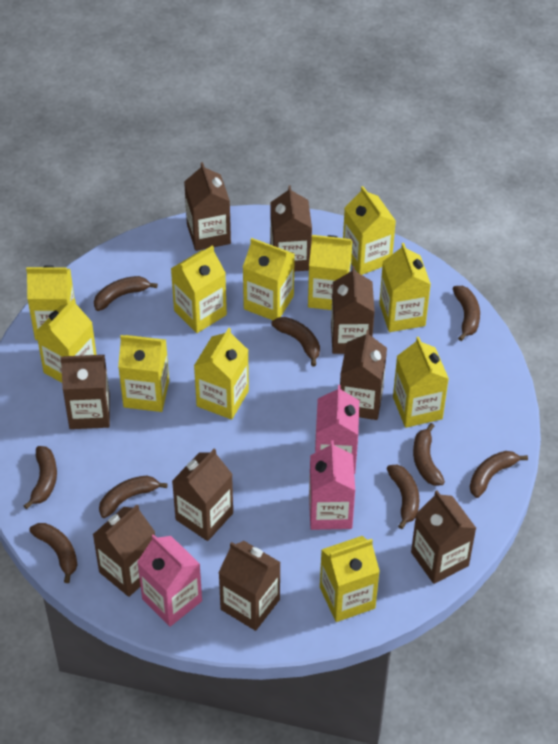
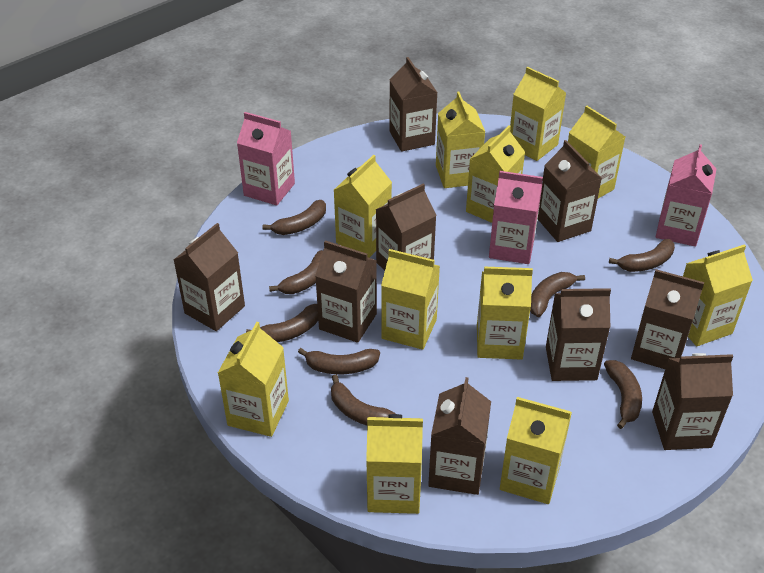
brown banana: [23,446,57,509] [29,523,77,583] [94,276,158,311] [99,475,168,518] [271,317,320,366] [387,464,419,529] [413,423,445,486] [453,286,480,341] [470,451,528,498] = 9 -> [246,304,318,342] [262,200,326,235] [269,250,323,294] [298,348,380,374] [331,375,396,426] [530,272,585,317] [604,360,642,429] [609,239,675,272] = 8

